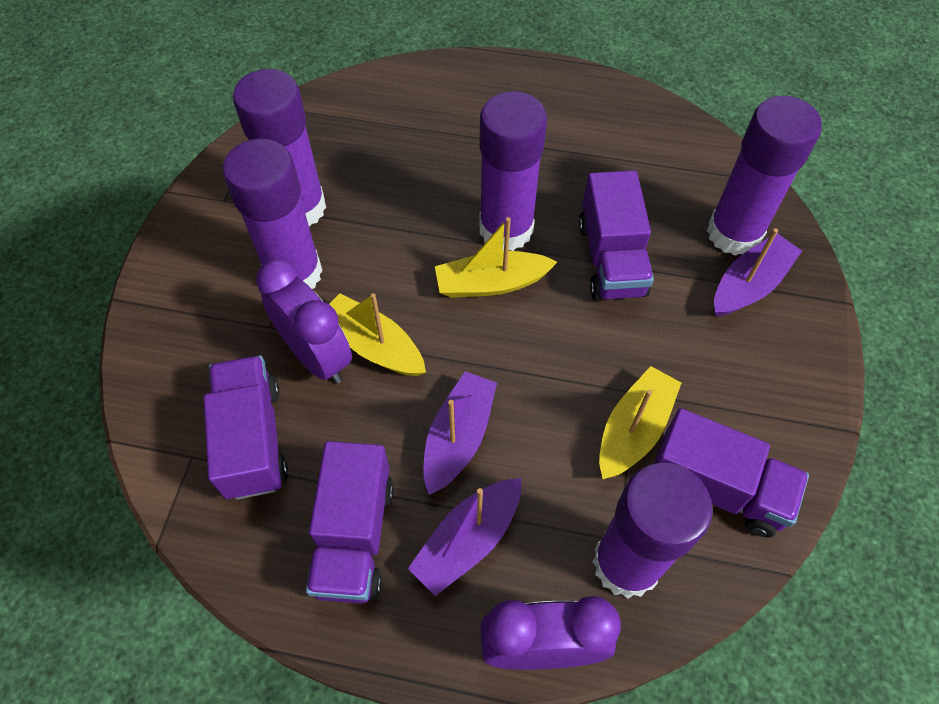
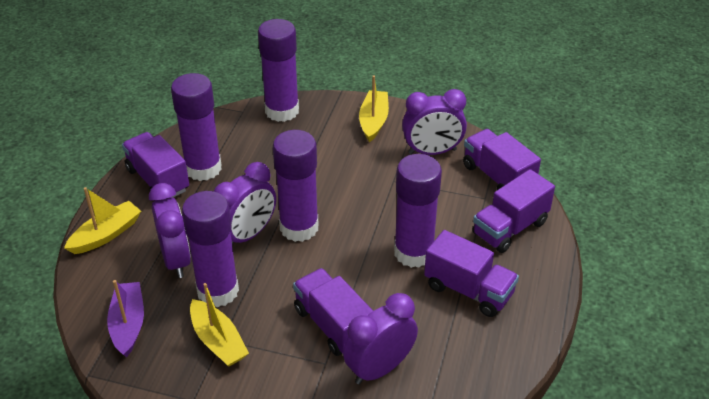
purple boat: [408,478,521,596] [423,371,497,495] [714,228,802,316] = 3 -> [107,280,144,357] = 1
purple clock: [256,258,352,383] [480,596,621,670] = 2 -> [149,183,191,278] [214,162,276,246] [343,293,418,385] [402,89,467,155] = 4
purple truck: [203,355,288,500] [306,441,394,604] [579,170,654,300] [654,408,809,538] = 4 -> [122,132,189,197] [293,268,373,356] [424,230,519,317] [463,129,541,190] [472,169,555,253] = 5

